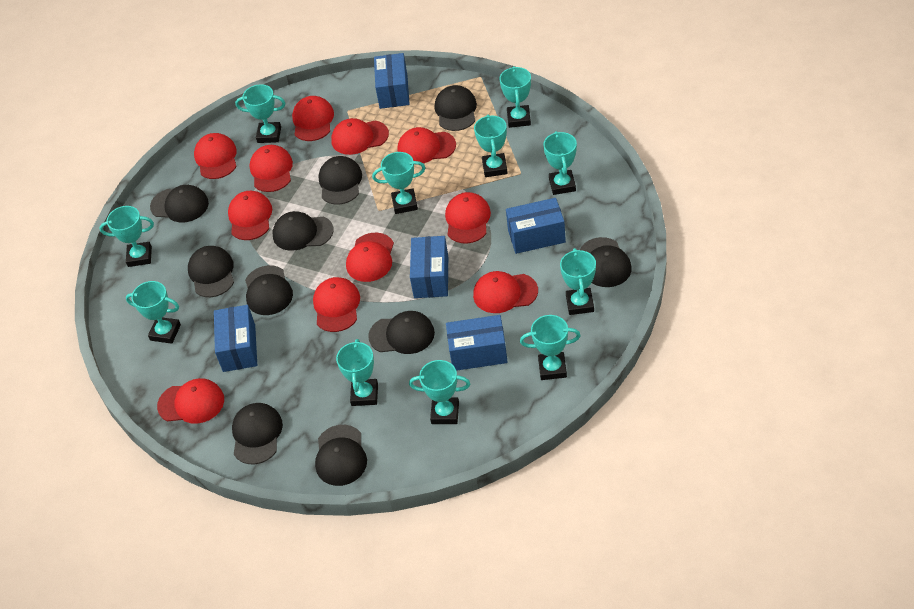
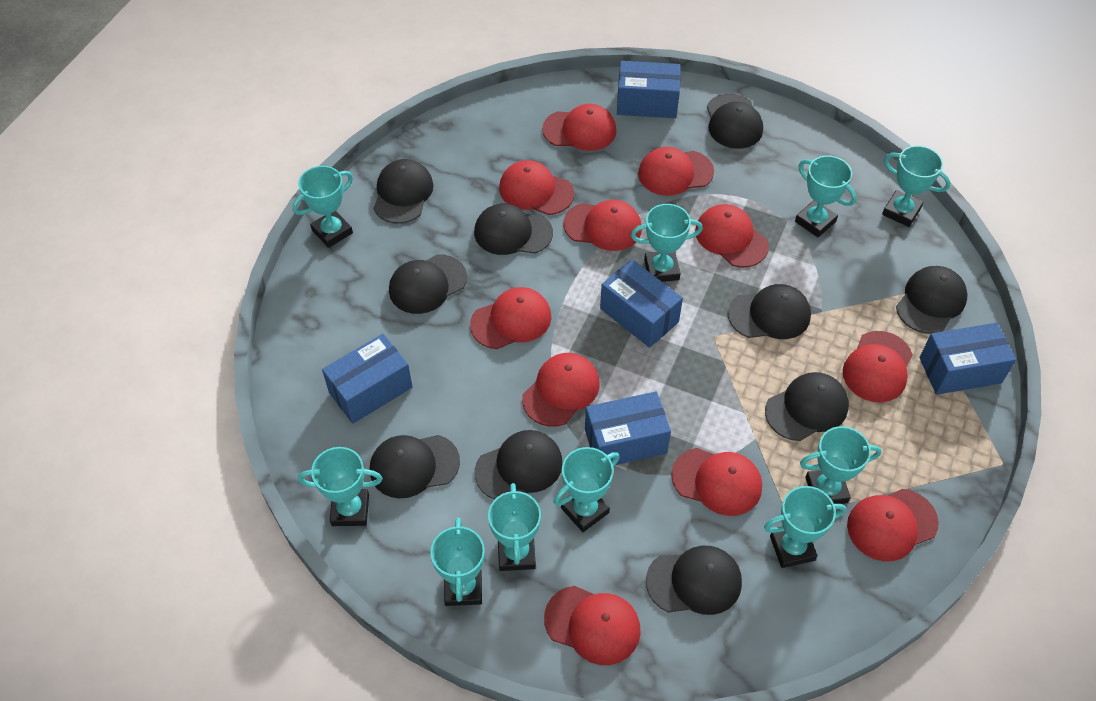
turquoise trophy: [99,206,154,267] [126,281,181,344] [235,84,285,143] [336,339,378,406] [372,152,425,214] [409,360,470,424] [474,115,508,177] [499,66,531,128] [520,315,581,380] [543,131,577,195] [560,248,596,315] = 11 -> [293,166,353,248] [298,447,383,526] [430,518,485,606] [488,483,541,571] [554,447,619,532] [631,204,703,282] [764,486,846,568] [795,156,856,237] [800,426,882,504] [882,145,951,227] = 10

